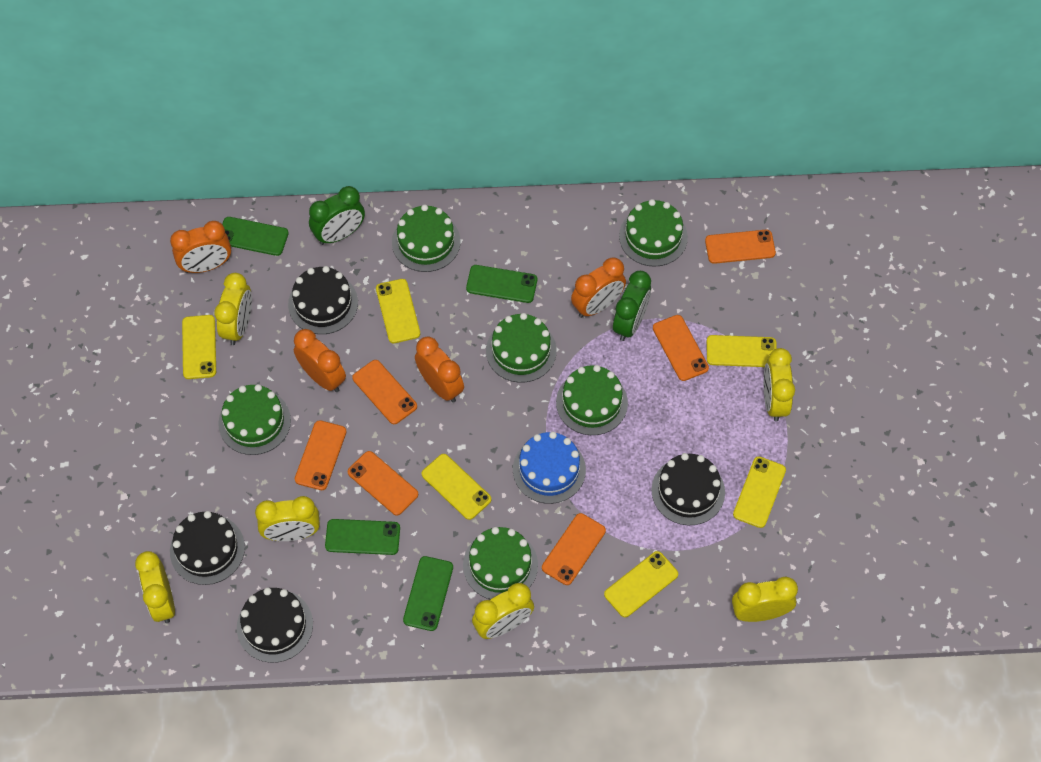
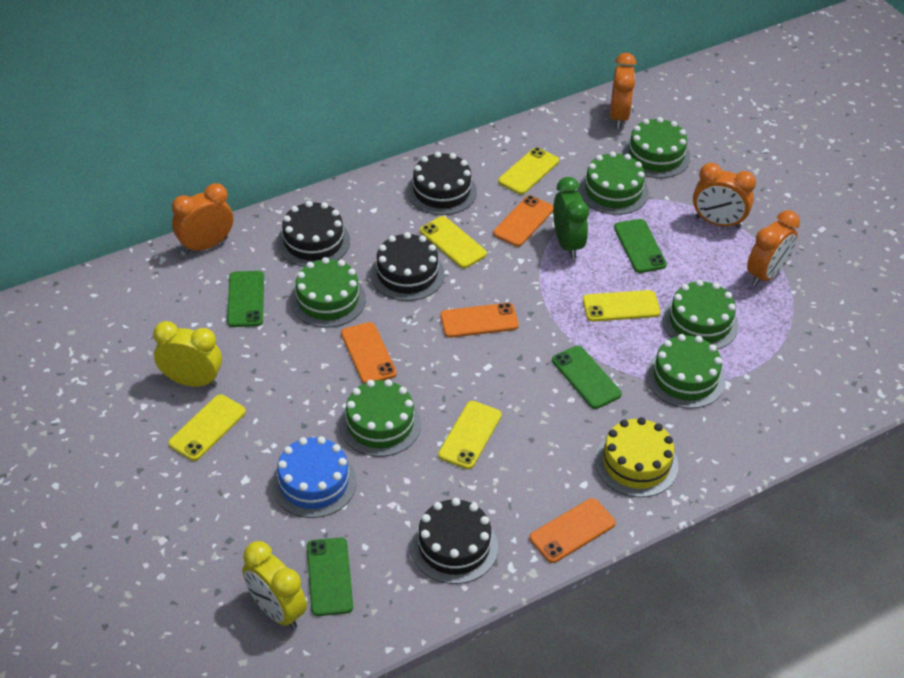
green clock: [309,186,365,245] [613,271,651,341] = 2 -> [553,177,589,259] = 1
orange phone: [295,420,347,490] [347,451,418,516] [352,360,417,424] [542,513,606,585] [653,315,709,381] [705,230,776,264] = 6 -> [341,322,397,384] [440,303,519,338] [493,195,553,247] [529,498,616,563] = 4
yellow cake: none = 0 -> [595,417,678,497] = 1
yellow clock: [135,551,175,623] [214,273,252,345] [255,496,320,541] [472,583,534,639] [732,577,798,622] [764,348,795,422] = 6 -> [153,321,222,387] [242,541,307,629] = 2
yellow phone: [182,315,216,379] [376,279,420,343] [422,454,491,520] [604,551,678,617] [707,335,777,367] [733,456,786,528] = 6 -> [168,394,246,461] [420,216,487,268] [438,401,502,469] [498,147,559,195] [583,290,660,322] = 5

